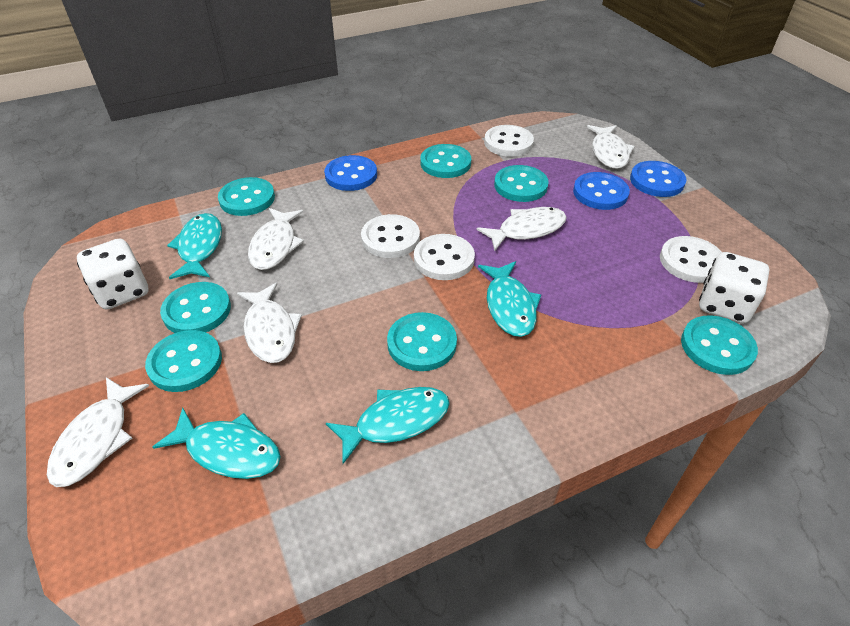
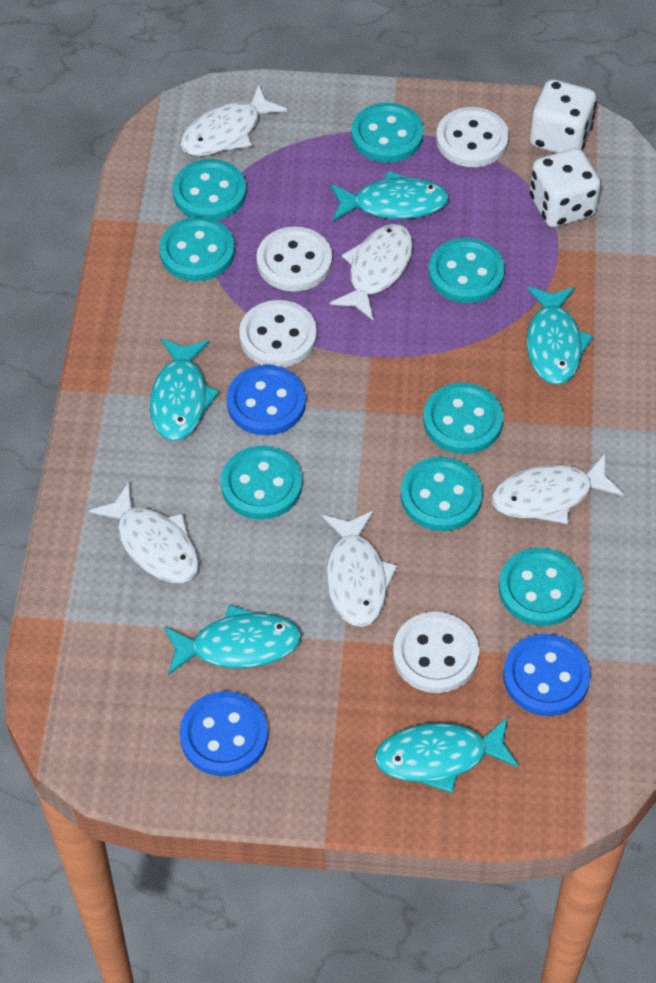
turquoise button: [145,330,222,392] [160,282,231,333] [218,177,275,216] [387,312,457,371] [420,144,471,178] [494,165,549,202] [681,315,758,375] = 7 -> [159,217,235,281] [173,159,247,221] [221,446,302,520] [351,103,424,163] [401,457,483,531] [423,383,504,454] [429,238,505,303] [499,548,584,626] = 8
turquoise fish: [153,408,281,479] [167,213,222,279] [326,387,450,464] [478,261,541,337] = 4 -> [150,338,220,441] [164,605,302,675] [331,171,449,221] [375,717,519,793] [527,286,593,385] = 5

